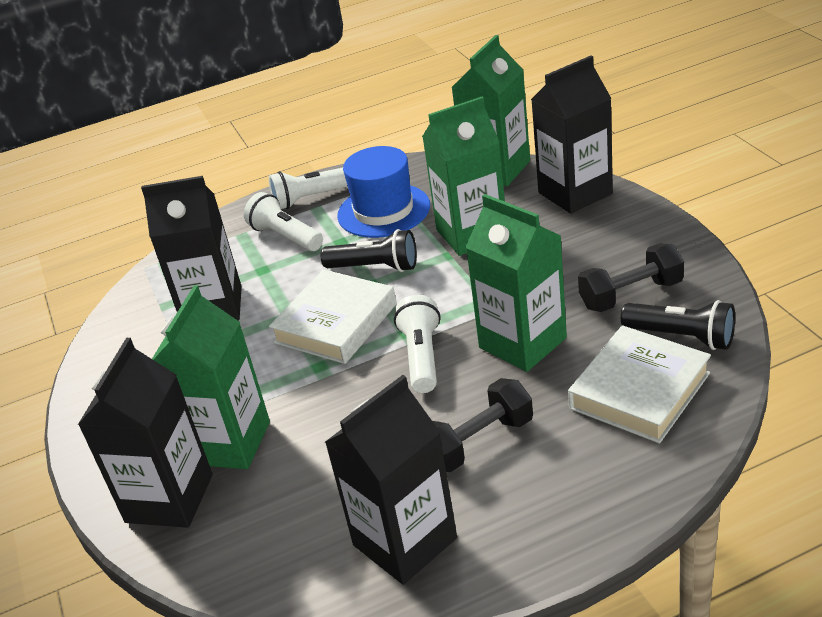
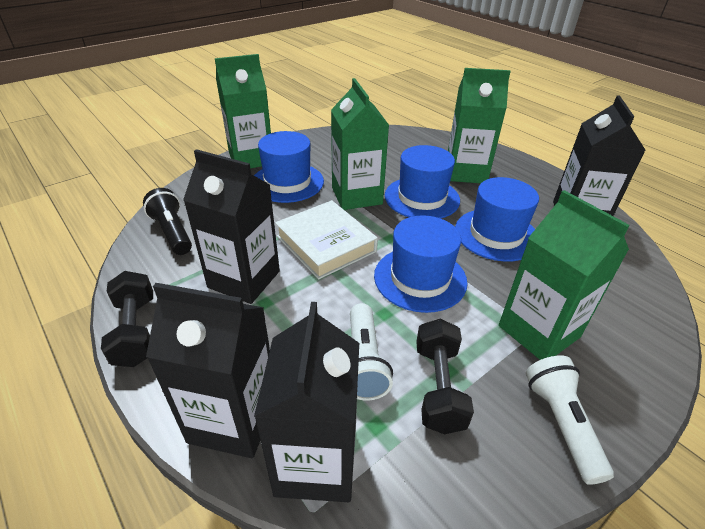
black flashlight: [321,229,417,272] [621,300,735,350] = 2 -> [143,188,192,255] = 1
blue hat: [337,146,430,238] = 1 -> [254,131,324,203] [374,215,468,313] [385,145,460,219] [455,177,539,262] = 4
white book: [269,269,396,364] [568,325,711,444] = 2 -> [275,200,378,279] = 1
white flashlight: [244,192,323,251] [269,167,348,209] [394,295,440,393] = 3 -> [350,303,393,401] [526,355,614,485] = 2

